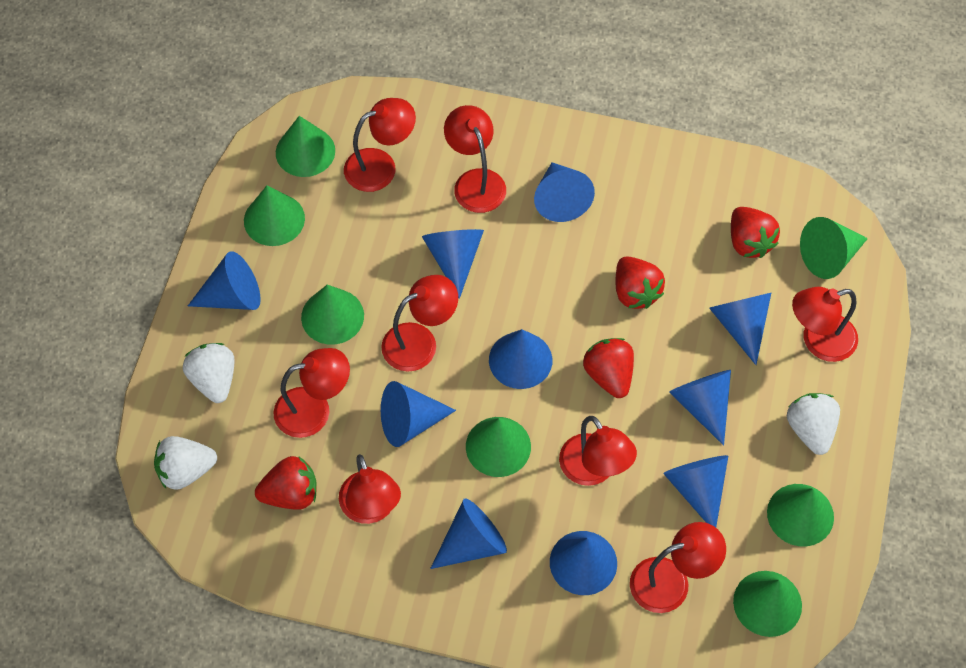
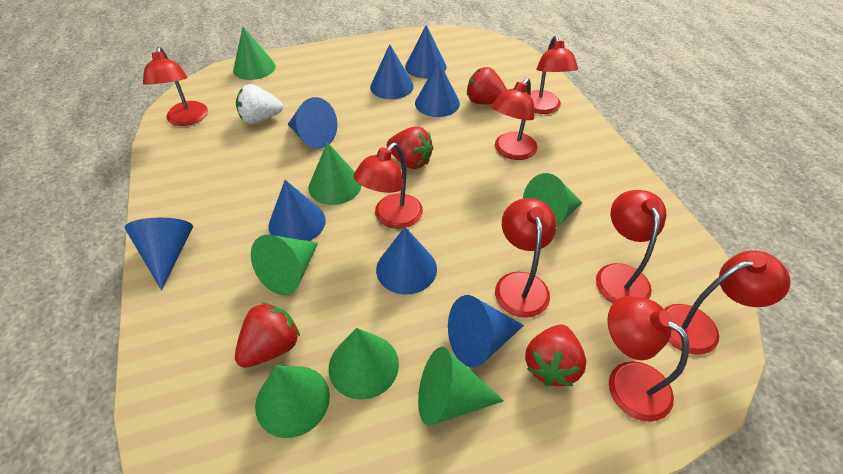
blue cone: [188,251,261,310] [381,381,456,447] [422,229,484,299] [430,498,507,569] [489,329,552,389] [534,162,595,222] [550,531,617,595] [663,455,728,527] [669,370,731,446] [709,292,772,365] = 10 -> [125,218,193,290] [268,180,326,241] [288,97,337,149] [370,44,414,99] [376,227,437,295] [405,25,447,78] [415,60,460,117] [448,295,524,368] = 8
white strawberry: [154,436,217,490] [183,343,235,403] [787,393,840,455] = 3 -> [236,84,283,124] = 1

